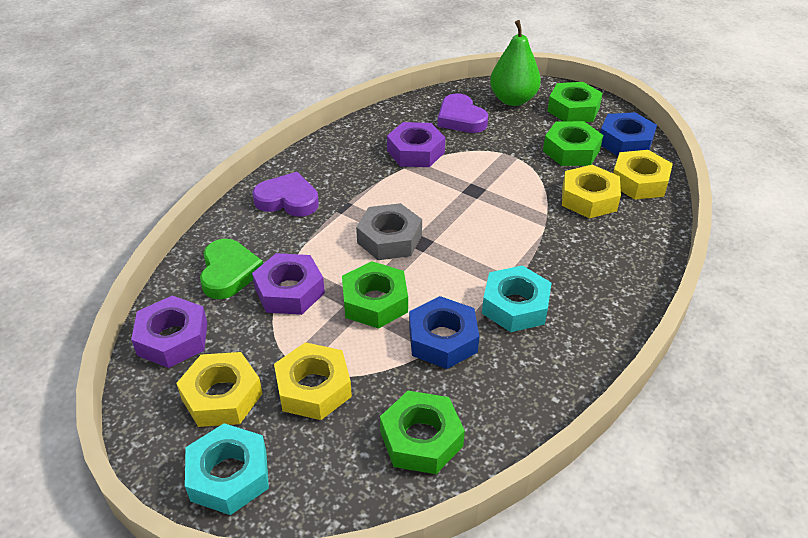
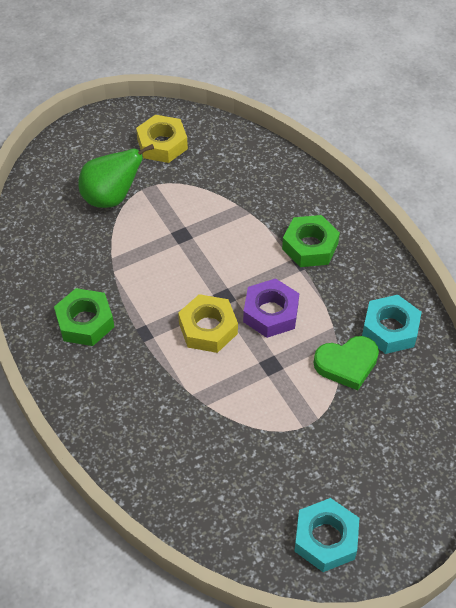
blue nut: [409,296,479,369] [600,112,657,156] = 2 -> none = 0
green nut: [342,261,408,329] [380,391,465,474] [543,121,603,166] [547,82,603,122] = 4 -> [54,288,114,346] [282,215,340,267] = 2
grey nut: [356,203,422,260] = 1 -> none = 0
purple heart: [252,172,319,217] [437,93,488,133] = 2 -> none = 0
purple nut: [131,296,207,368] [252,253,325,315] [387,122,445,167] = 3 -> [243,278,299,338] = 1
yellow nut: [176,352,263,427] [274,342,352,420] [562,165,621,219] [613,150,673,200] = 4 -> [136,115,188,163] [178,294,238,353] = 2

